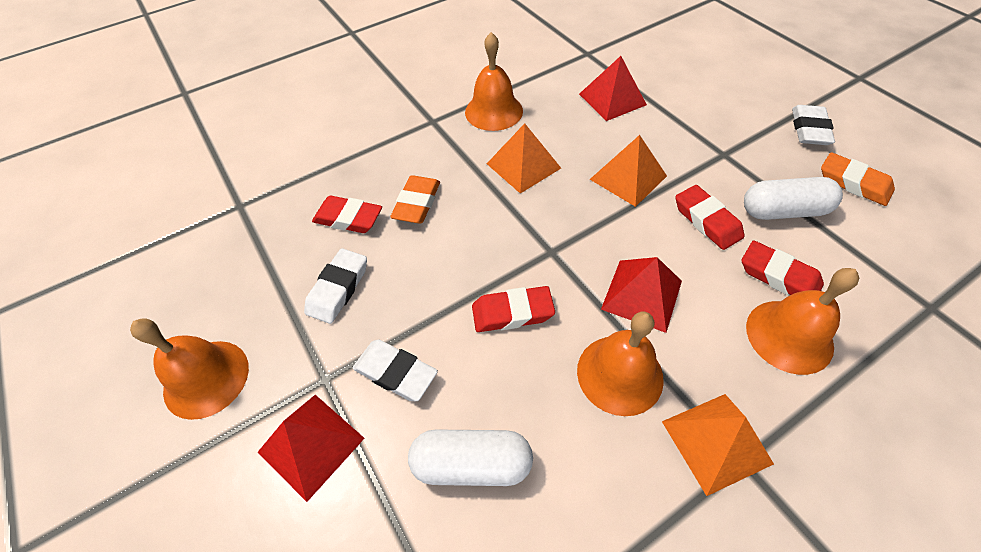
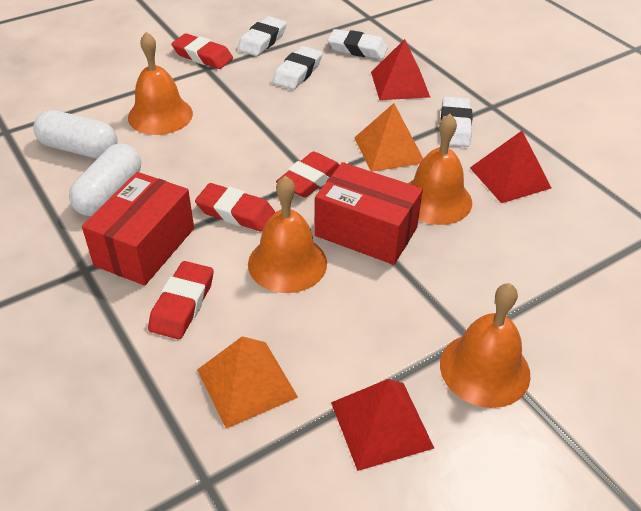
orange eraser: [391,175,440,224] [821,152,895,206] = 2 -> none = 0
orange pyramid: [487,123,561,194] [590,135,667,207] [662,394,774,496] = 3 -> [197,336,298,429] [354,103,423,172] = 2
red box: none = 0 -> [82,172,194,286] [315,162,423,265] = 2
white eraser: [304,248,367,324] [353,339,438,401] [792,105,835,145] = 3 -> [237,16,287,56] [272,46,323,90] [328,29,388,59] [440,97,473,147] = 4

